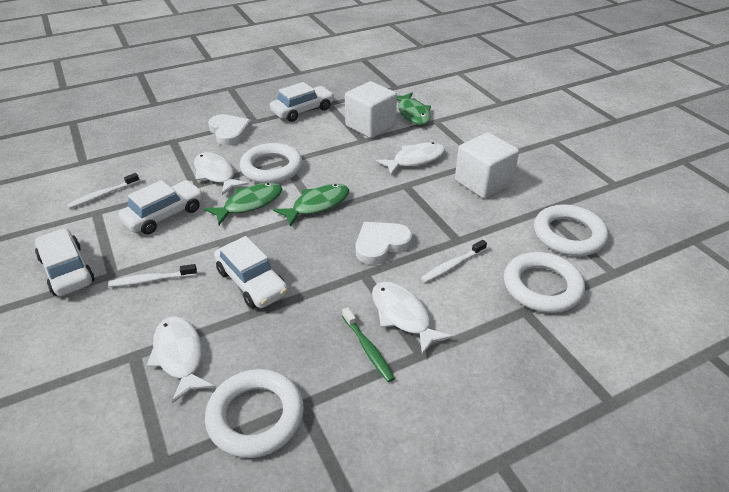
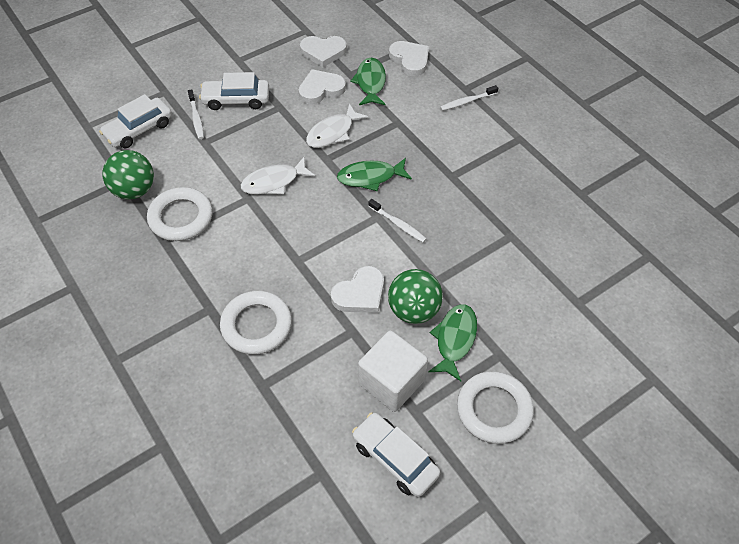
green ball: none = 0 -> [102,150,154,200] [388,269,443,324] = 2
green toothbrush: [342,307,395,382] = 1 -> none = 0
white car: [35,228,95,296] [118,180,204,234] [214,236,288,308] [270,82,334,122] = 4 -> [99,94,172,148] [199,72,269,110] [352,412,440,497] = 3
white cube: [345,81,397,138] [455,133,519,199] = 2 -> [358,331,428,412] = 1
white fish: [146,316,215,403] [194,152,249,195] [372,282,453,355] [376,142,445,175] = 4 -> [241,156,315,195] [306,103,368,148] = 2
white heart: [208,114,252,146] [356,222,412,264] = 2 -> [299,69,346,104] [300,36,347,67] [331,266,384,313] [389,41,429,76] = 4
white ring: [205,369,304,458] [240,143,303,183] [504,252,585,313] [534,204,608,256] = 4 -> [147,187,213,241] [220,291,292,355] [457,371,534,444] = 3

